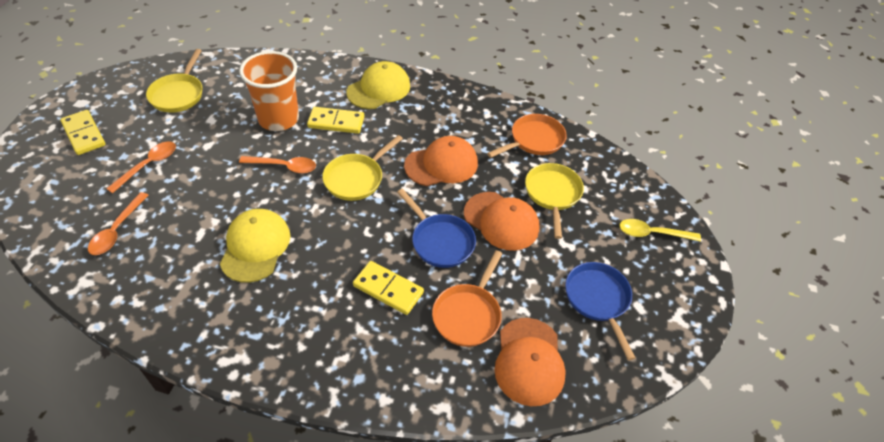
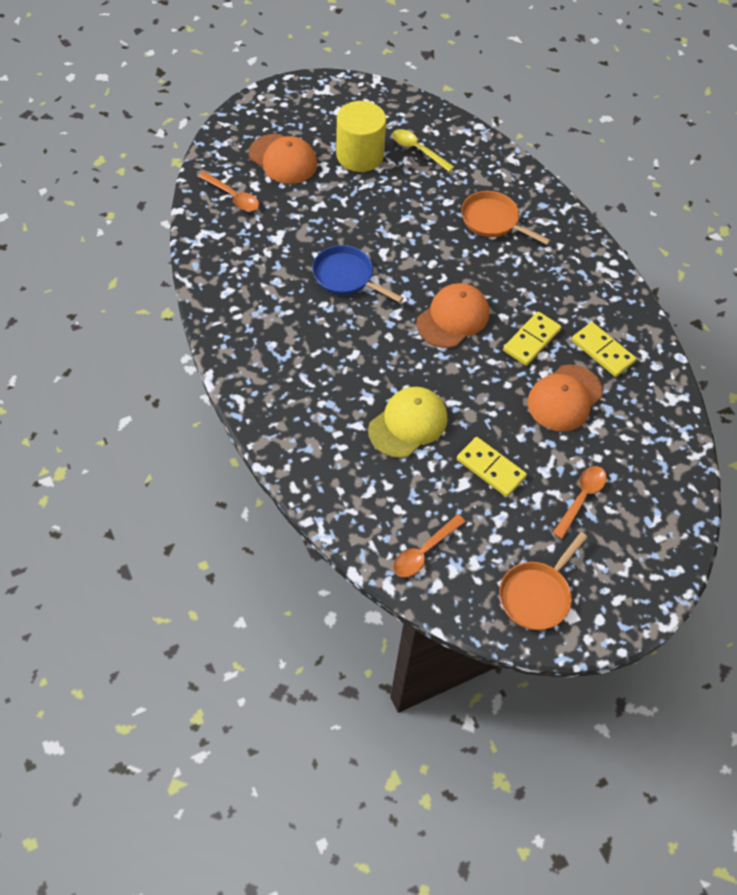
blue pan: [397,188,476,268] [565,262,635,360] = 2 -> [312,245,404,303] = 1
orange cup: [239,51,299,131] = 1 -> none = 0
yellow cap: [220,209,291,283] [346,61,410,109] = 2 -> [368,387,447,458] = 1
yellow cylinder: none = 0 -> [336,101,386,172] = 1
yellow pan: [146,49,203,113] [322,135,403,201] [525,163,584,239] = 3 -> none = 0

